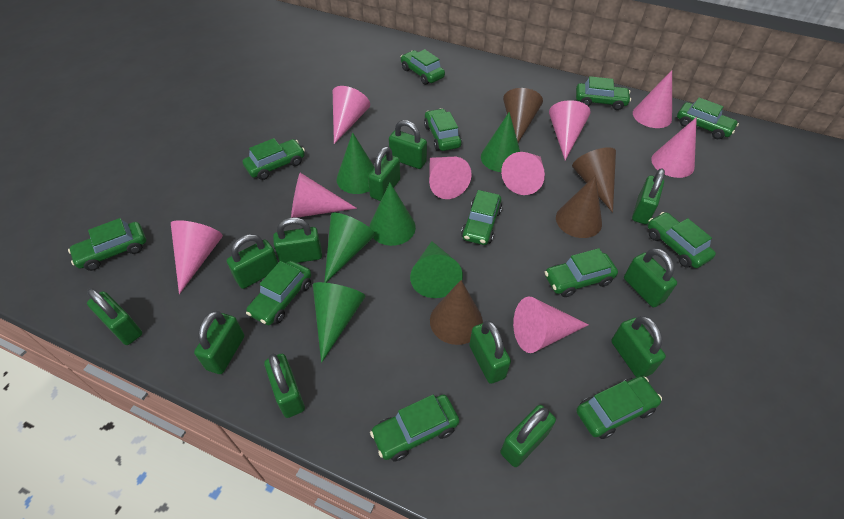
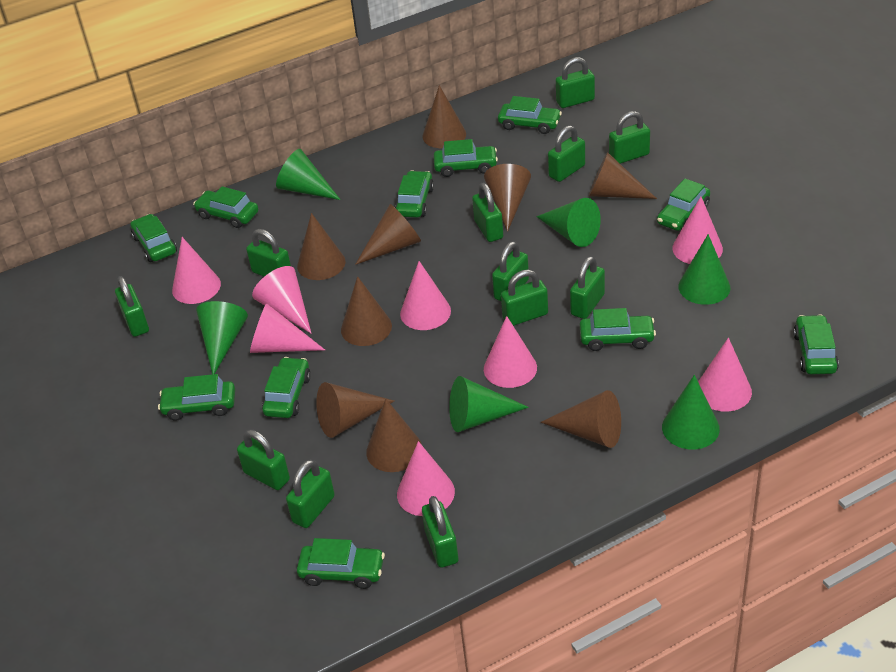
brown cone: [430,280,483,345] [503,88,543,143] [556,175,602,238] [572,147,616,213] = 4 -> [297,213,346,280] [316,382,394,438] [341,276,392,346] [355,204,421,265] [366,399,422,472] [422,85,466,148] [484,164,531,232] [541,390,621,448] [589,152,657,199] = 9
green car: [68,218,146,271] [243,138,305,180] [246,261,311,325] [370,395,459,462] [401,49,445,85] [424,108,462,151] [461,190,502,245] [545,248,618,297] [576,76,631,110] [576,376,662,439] [648,212,716,268] [677,97,739,139] = 12 -> [130,214,177,262] [158,374,235,421] [193,186,259,228] [262,357,311,418] [297,538,385,589] [395,170,434,218] [434,139,498,177] [498,96,562,134] [580,308,656,351] [657,179,710,231] [793,315,839,374] = 11
pink cone: [171,220,223,294] [291,173,357,218] [333,86,370,144] [429,157,472,199] [501,152,545,195] [513,296,589,353] [549,100,591,160] [633,70,672,128] [651,117,697,178] = 9 -> [172,237,221,304] [250,303,325,353] [252,266,311,333] [397,441,455,516] [400,261,451,330] [484,316,537,388] [672,196,723,264] [698,338,752,412] = 8

